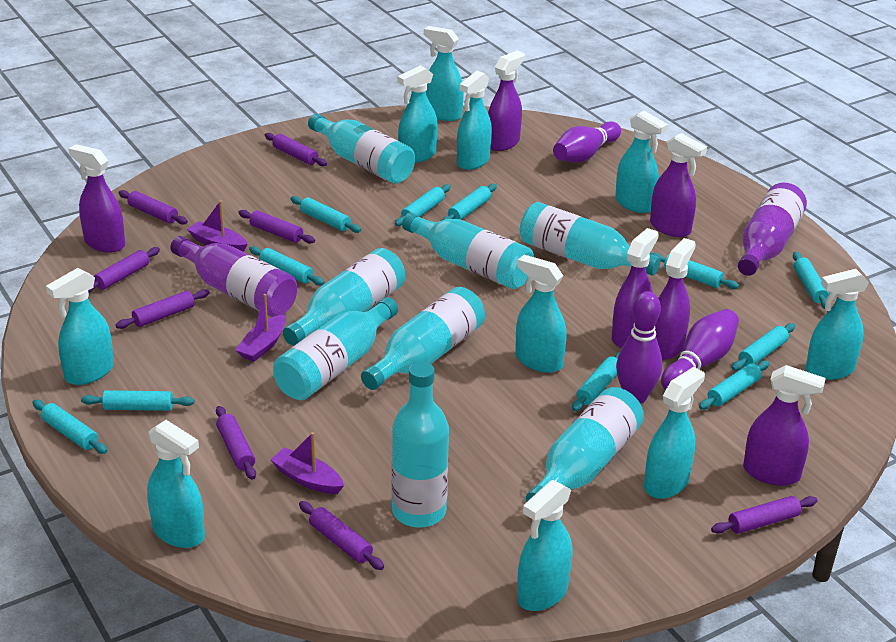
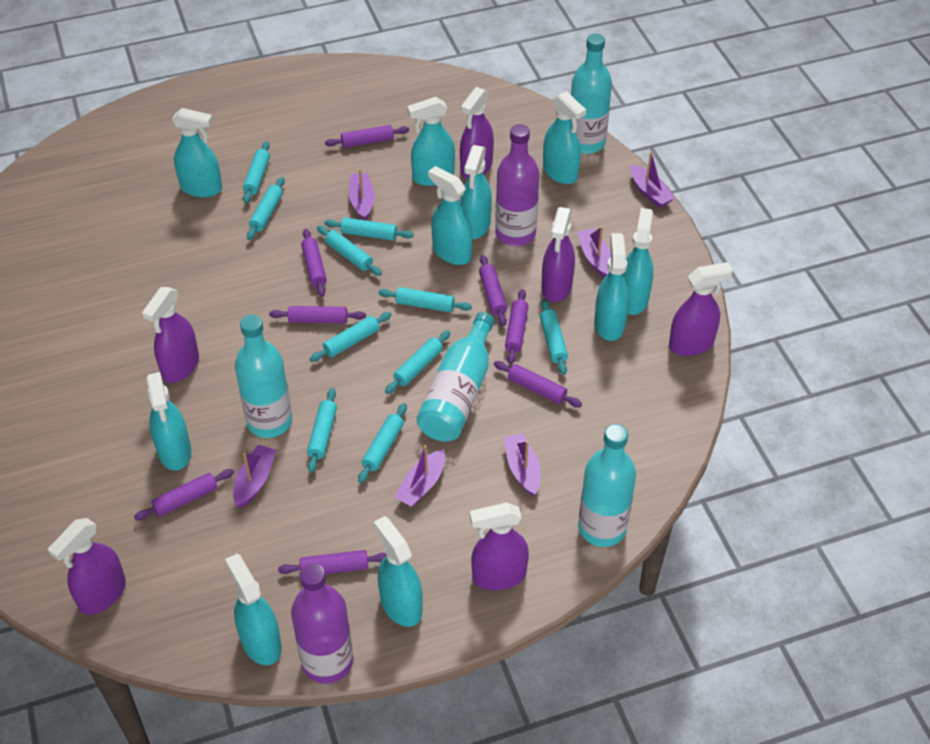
purple boat: [187,201,248,252] [236,294,286,362] [270,432,344,494] = 3 -> [233,445,276,508] [349,169,375,220] [394,445,445,507] [504,433,541,496] [578,226,611,278] [630,152,675,208] = 6
purple bowling pin: [553,121,621,163] [616,291,662,404] [661,309,739,390] = 3 -> none = 0
turquoise bottle: [273,297,398,400] [283,248,405,346] [308,114,415,184] [361,287,485,390] [392,362,449,528] [402,212,534,289] [520,202,661,276] [526,387,644,502] = 8 -> [235,314,292,438] [416,312,494,441] [571,33,612,154] [578,424,636,547] = 4
turquoise rolling pin: [32,400,108,454] [81,390,194,411] [249,246,324,286] [291,196,361,233] [395,184,451,226] [442,184,497,220] [572,352,620,411] [650,252,739,289] [699,361,769,410] [732,323,795,371] [793,252,829,309] = 11 -> [243,141,270,203] [247,177,285,240] [307,388,337,473] [310,312,392,362] [317,226,382,276] [324,217,414,240] [358,403,407,483] [378,287,472,312] [385,330,450,394] [540,299,568,375] = 10

